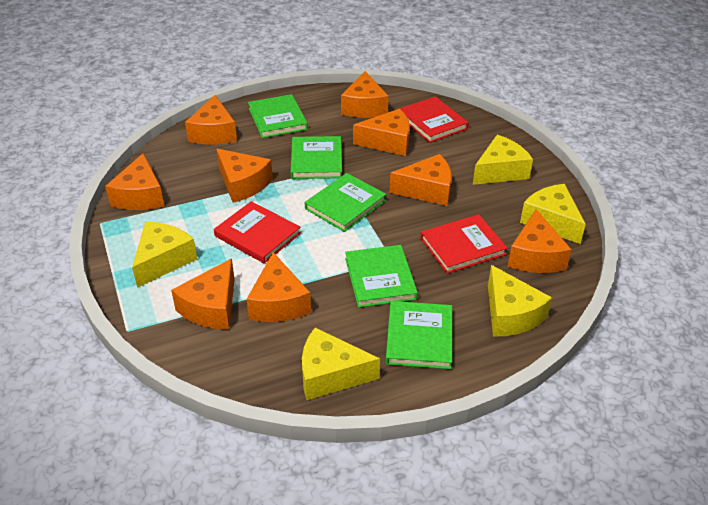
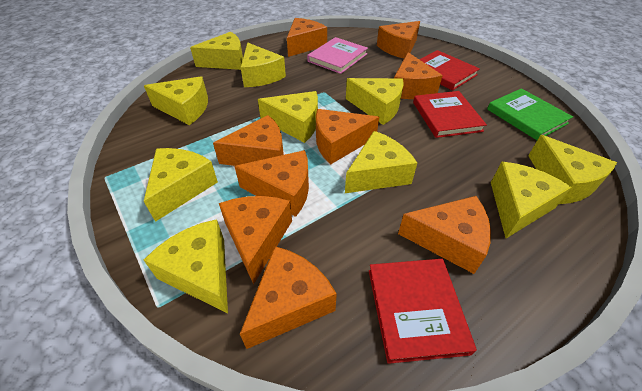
green book: [248,94,308,138] [290,136,342,179] [305,173,386,232] [345,245,418,308] [386,301,452,369] = 5 -> [487,88,573,140] = 1
pink book: none = 0 -> [307,37,368,74] = 1
yellow cheese: [132,222,197,288] [302,328,380,400] [473,135,533,185] [488,265,552,337] [520,184,586,244] = 5 -> [144,76,208,125] [144,148,218,222] [144,219,228,313] [190,32,243,70] [240,43,286,87] [258,91,318,143] [345,131,417,193] [346,78,404,125] [491,162,572,238] [528,135,617,204] = 10

